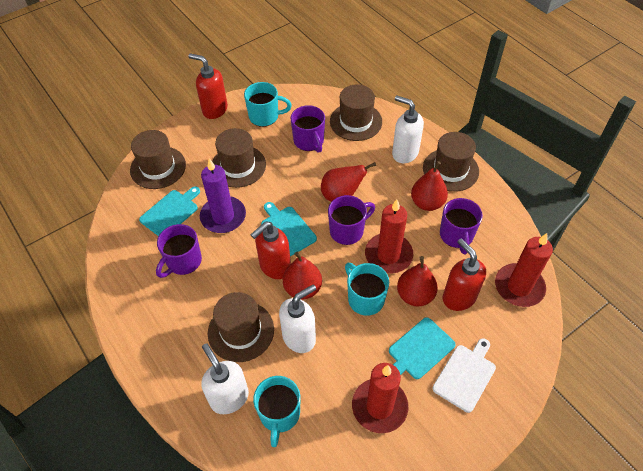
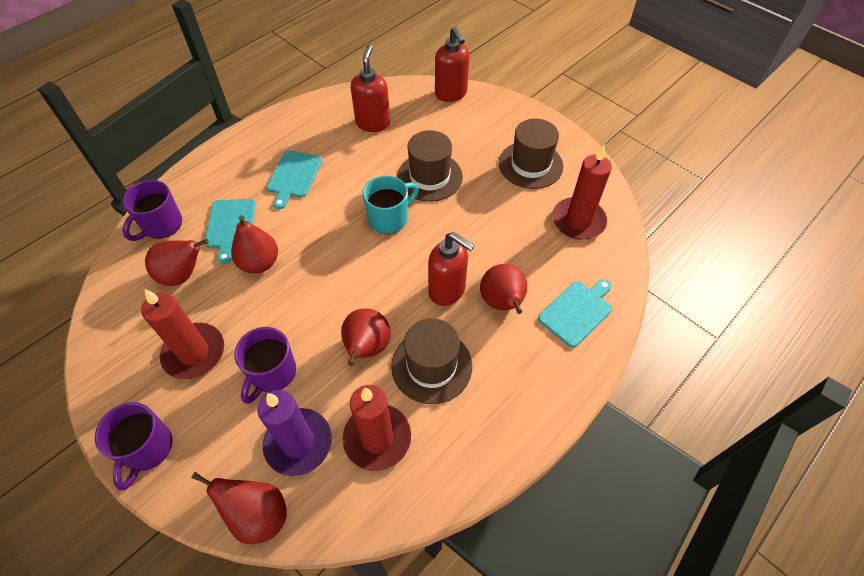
brown hat: [130,130,186,189] [208,292,274,362] [212,128,266,188] [330,85,382,141] [423,132,479,192] = 5 -> [391,318,472,404] [397,130,463,202] [499,119,563,189] = 3
purple mug: [156,224,202,278] [291,105,325,153] [328,195,375,245] [440,198,483,255] = 4 -> [95,402,173,490] [123,180,182,241] [235,327,296,404] = 3
red pear: [283,252,322,299] [321,162,376,202] [397,256,438,306] [411,161,448,211] = 4 -> [145,239,209,286] [191,472,287,544] [231,215,278,274] [341,308,391,366] [480,264,527,314] = 5
turquoise mug: [244,82,292,127] [253,376,300,447] [345,263,389,316] = 3 -> [363,175,419,234] = 1
white cutting board: [433,338,496,413] = 1 -> none = 0
white soap dispenser: [201,343,249,414] [279,284,316,353] [392,96,424,163] = 3 -> none = 0

